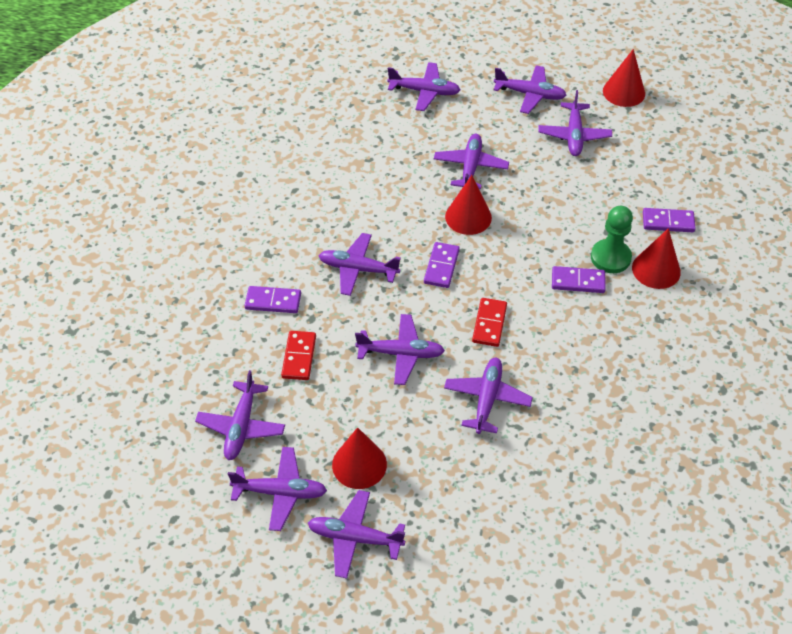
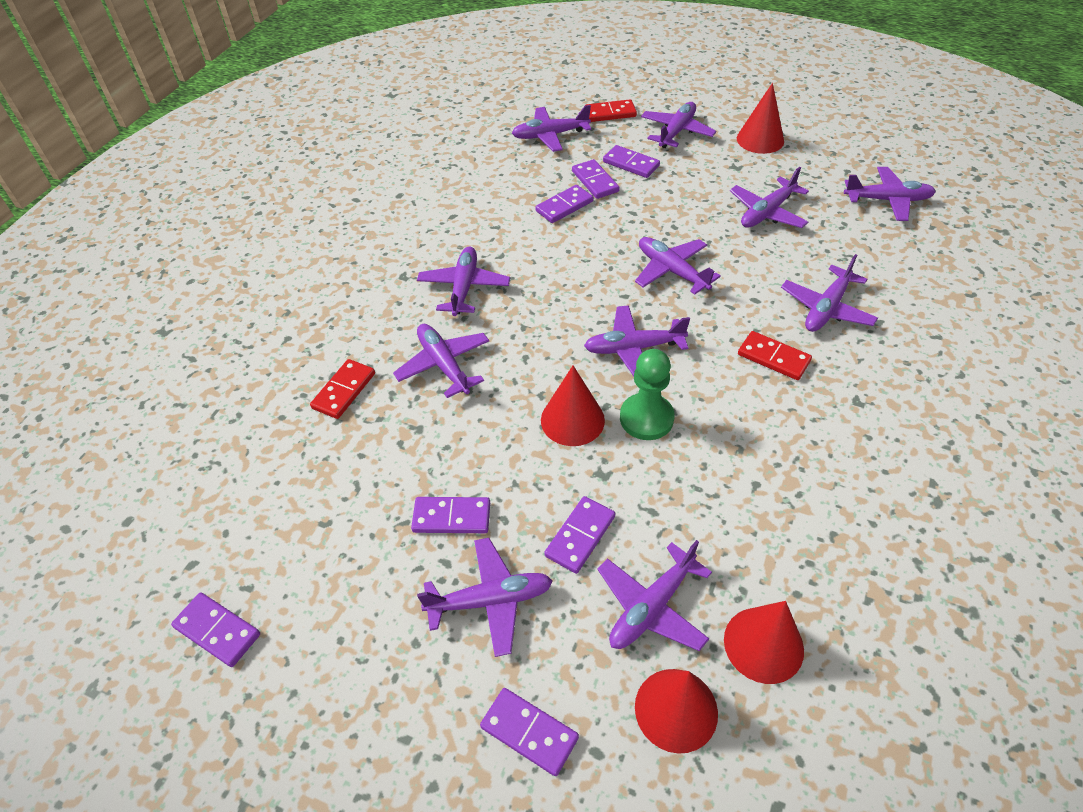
purple domino: [244,286,301,313] [424,242,460,288] [552,266,606,293] [643,208,696,232] = 4 -> [171,593,260,667] [411,497,490,533] [480,688,579,776] [535,185,594,223] [544,496,615,574] [572,159,620,199] [603,145,660,178] = 7
purple plane: [195,370,285,460] [228,447,327,531] [308,490,405,579] [318,233,401,296] [355,314,445,385] [387,62,460,111] [434,134,509,189] [444,357,533,434] [494,65,566,114] [538,90,612,156] = 10 -> [393,324,489,398] [417,246,510,316] [417,538,552,657] [512,105,591,152] [584,305,690,376] [597,540,712,651] [635,237,721,295] [641,102,716,148] [730,167,809,228] [781,254,878,332] [844,167,936,221] = 11
red domino: [281,331,316,380] [472,298,507,347] = 2 -> [310,359,375,419] [586,99,637,122] [738,331,812,380] = 3

